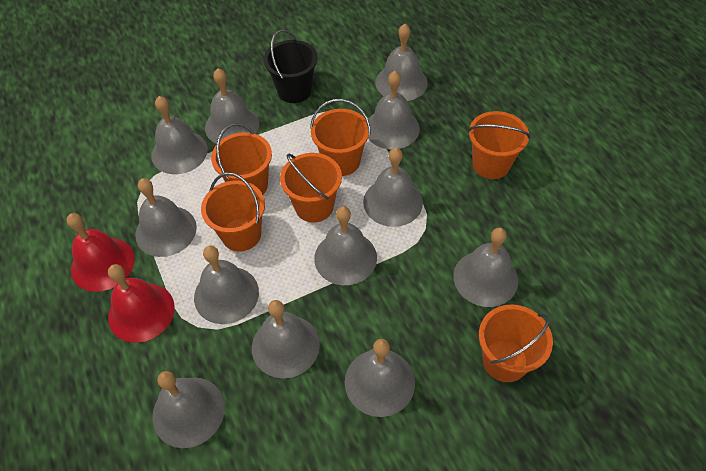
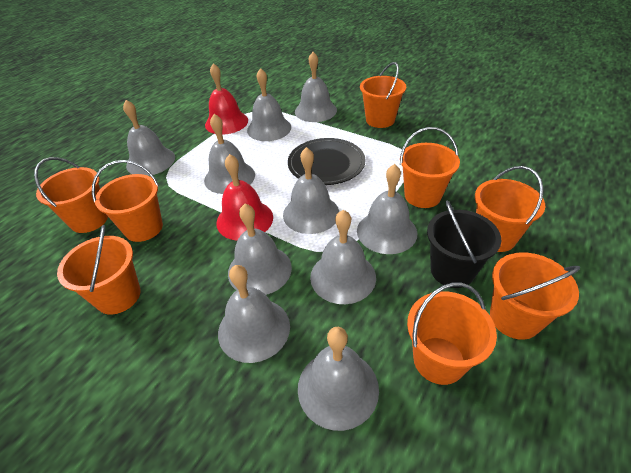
black plate: none = 0 -> [288,138,365,185] = 1
grey bell: [135,178,197,257] [151,96,208,174] [152,371,225,448] [194,245,259,324] [205,68,259,144] [252,300,320,379] [314,206,377,285] [345,339,415,417] [363,148,423,227] [368,71,420,149] [375,24,427,101] [453,228,518,307] = 12 -> [123,100,175,176] [204,114,255,194] [218,265,290,363] [228,204,292,295] [247,68,291,141] [283,147,339,234] [295,52,337,122] [298,327,379,431] [310,210,376,304] [357,164,417,254] = 10
orange bucket: [201,172,265,251] [211,123,272,194] [280,153,342,223] [310,99,371,176] [468,111,530,179] [479,304,553,382] = 6 -> [34,157,108,233] [57,225,141,315] [92,160,163,242] [360,62,406,128] [400,127,460,208] [407,282,497,385] [475,166,545,252] [490,252,580,340] = 8

